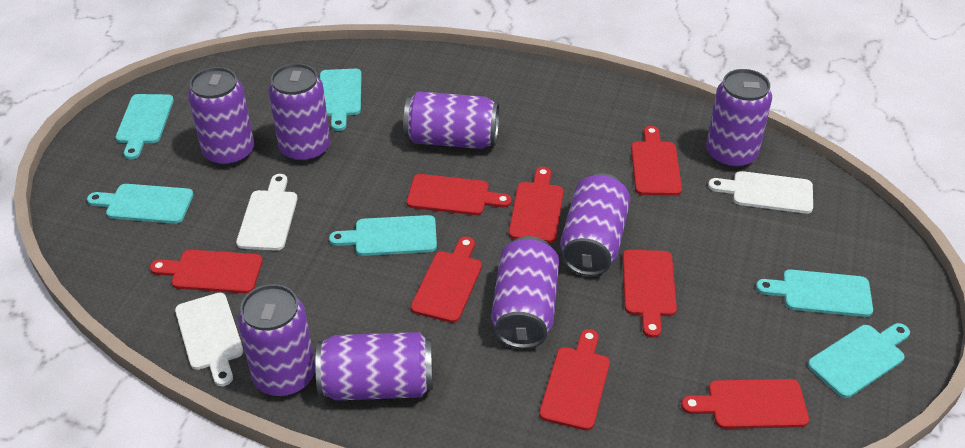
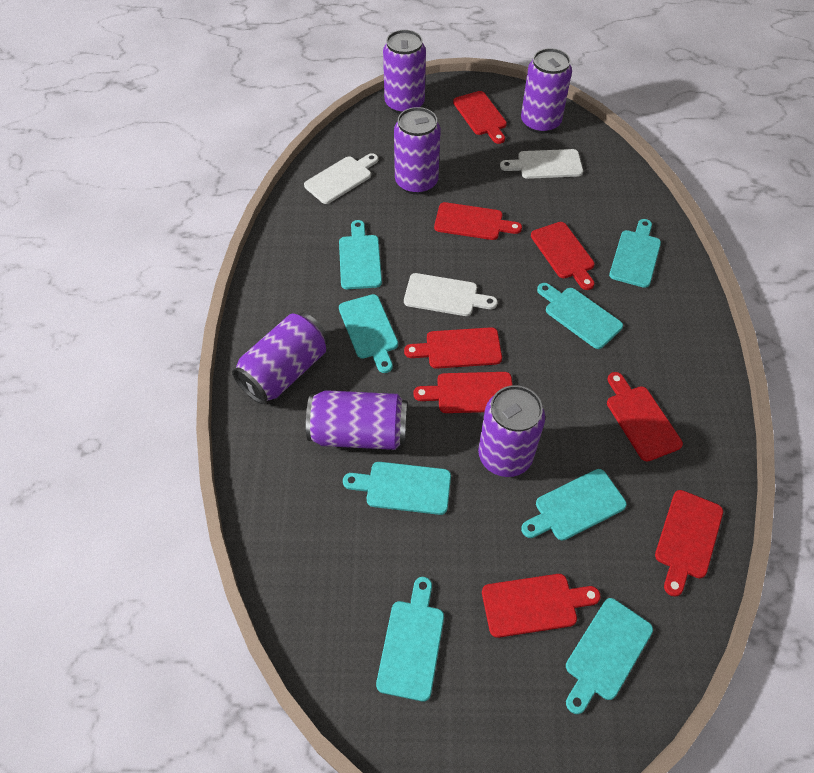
purple can: [188,67,254,166] [238,284,315,397] [268,63,331,163] [315,332,433,401] [403,91,499,149] [491,236,559,349] [560,173,630,276] [706,69,772,169] = 8 -> [232,312,328,404] [306,390,408,450] [383,30,426,114] [394,107,441,195] [478,385,545,477] [521,48,572,134] = 6
turquoise cutting board: [87,184,194,224] [116,94,174,159] [320,69,362,131] [329,215,437,256] [756,269,873,317] [808,323,910,398] = 6 -> [339,220,382,289] [339,294,398,373] [343,462,451,515] [376,577,444,701] [521,469,627,540] [537,283,623,349] [566,598,653,714] [609,219,661,288] = 8

